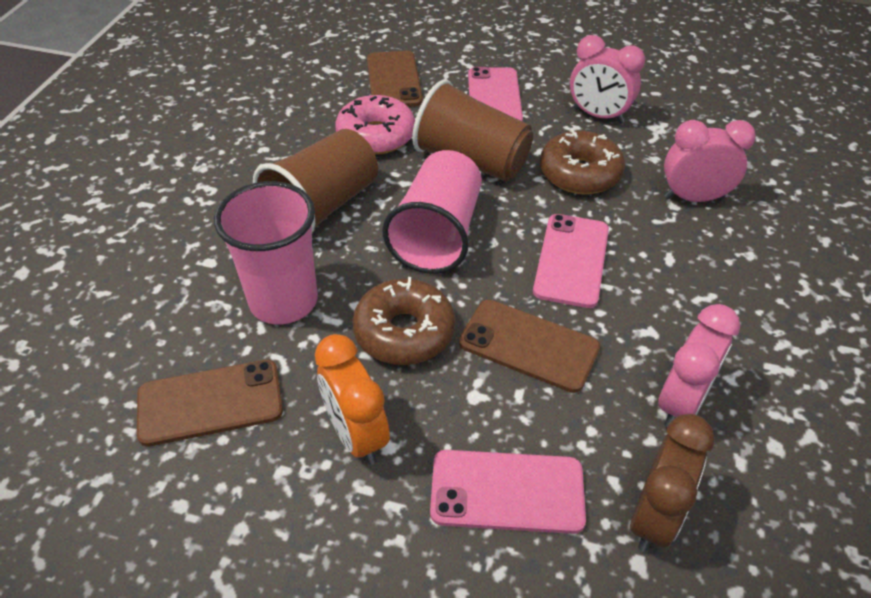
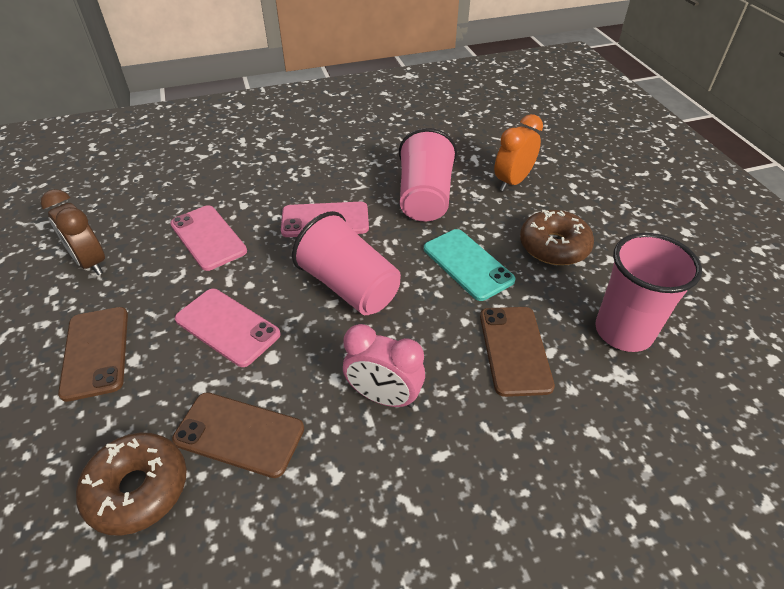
brown cup: [253,129,378,233] [412,79,533,181] = 2 -> none = 0
pink clock: [570,35,645,123] [658,304,740,427] [664,120,756,202] = 3 -> [343,324,425,408] = 1
pink cup: [214,181,318,324] [383,150,482,274] = 2 -> [292,211,401,315] [399,128,457,222] [595,233,702,352] = 3
pink donut: [335,95,415,155] = 1 -> none = 0
turquoise phone: none = 0 -> [424,229,515,301] = 1

